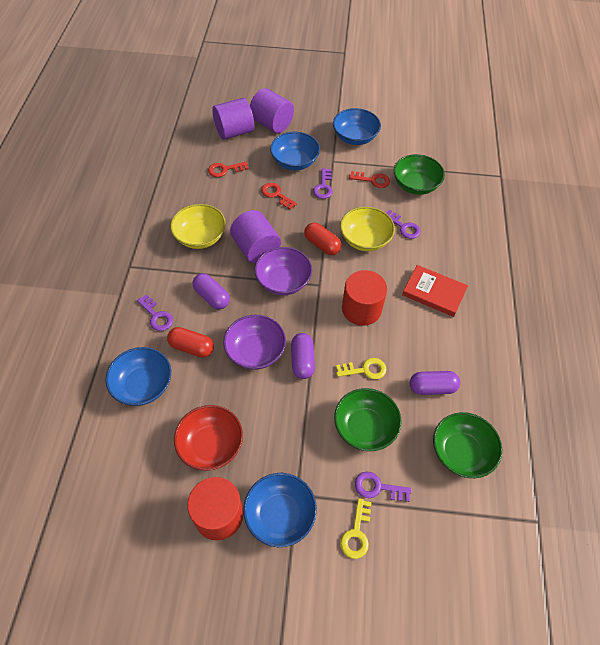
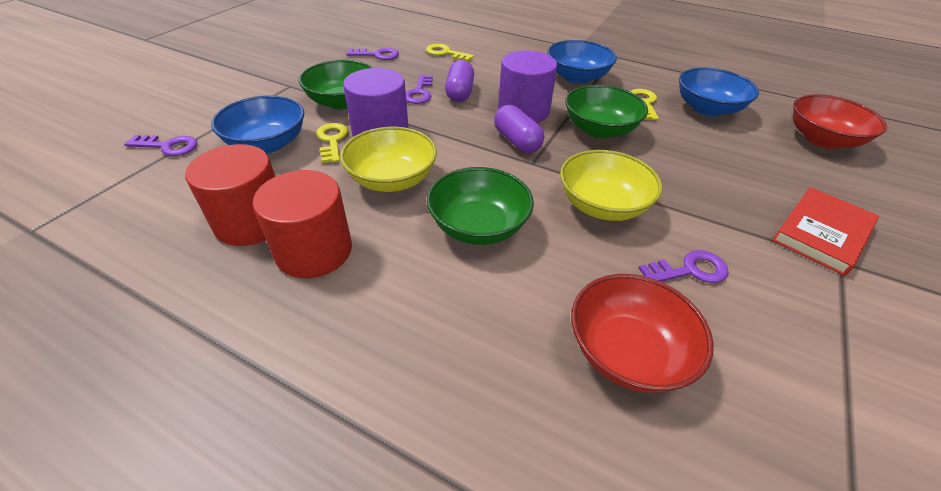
blue bowl: [105,347,171,406] [243,473,317,547] [270,132,320,170] [333,108,381,145] = 4 -> [211,95,304,153] [547,40,617,84] [679,68,759,117] = 3
purple bowl: [223,315,286,370] [255,247,312,295] = 2 -> none = 0
purple capsule: [192,273,230,309] [291,333,315,379] [410,371,460,395] = 3 -> [445,60,474,102] [494,105,544,153] = 2
purple cylinder: [212,98,254,140] [230,210,281,263] [250,88,294,133] = 3 -> [343,68,409,137] [498,50,557,123] = 2
red bowl: [174,405,243,471] = 1 -> [571,274,714,393] [793,94,887,149] = 2
red capsule: [167,327,214,357] [304,222,341,255] = 2 -> none = 0
red key: [208,161,249,177] [261,183,297,209] [349,171,390,188] = 3 -> none = 0
yellow key: [336,358,386,379] [340,498,372,559] = 2 -> [316,123,349,163] [426,44,474,62] [630,89,659,120] = 3

